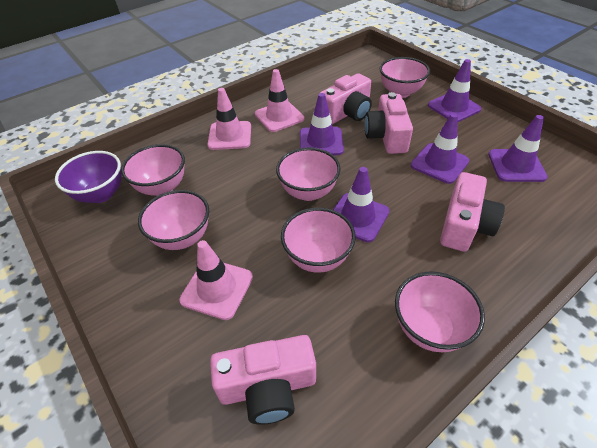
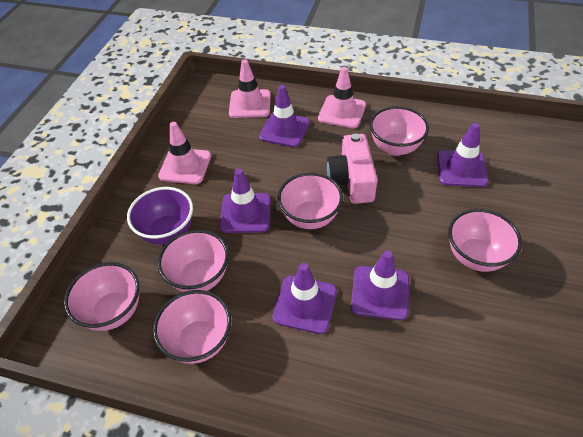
pink camera: [210,335,316,425] [319,73,372,124] [365,92,413,154] [440,172,505,252] = 4 -> [327,134,377,204] = 1

